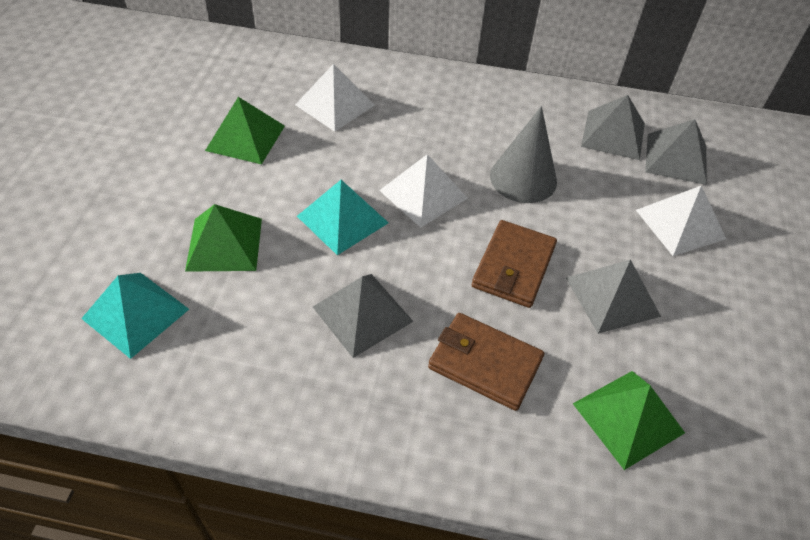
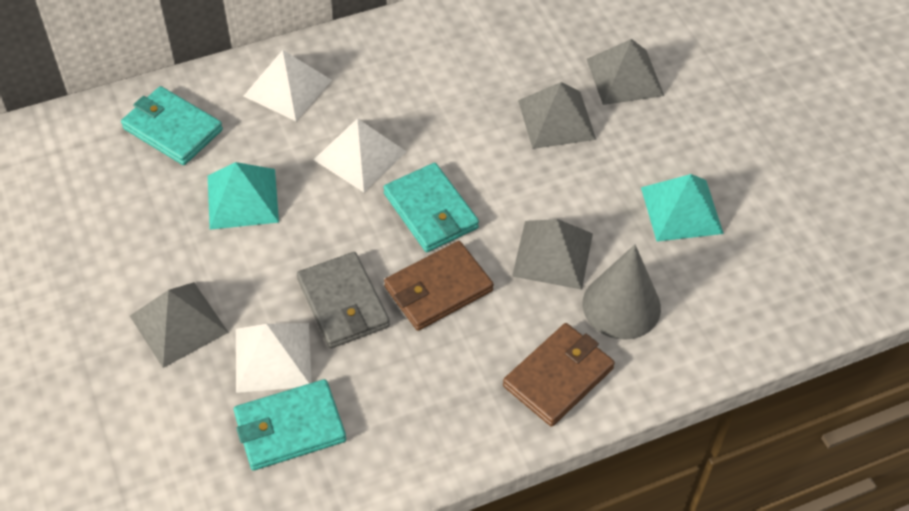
green pyramid: [185,204,262,272] [205,97,285,164] [573,371,685,470] = 3 -> none = 0
grey wallet: none = 0 -> [297,252,390,349] = 1
turquoise wallet: none = 0 -> [121,86,223,165] [234,379,346,471] [383,163,479,252] = 3

